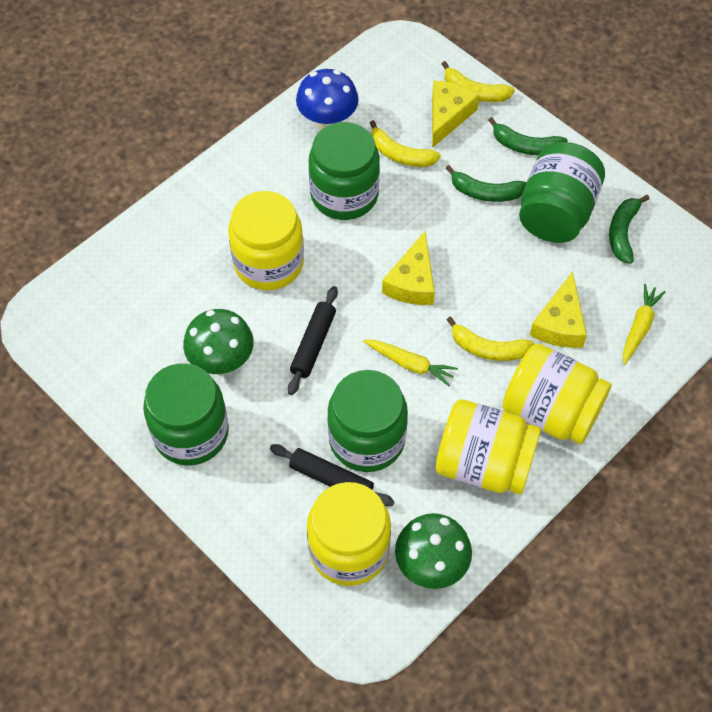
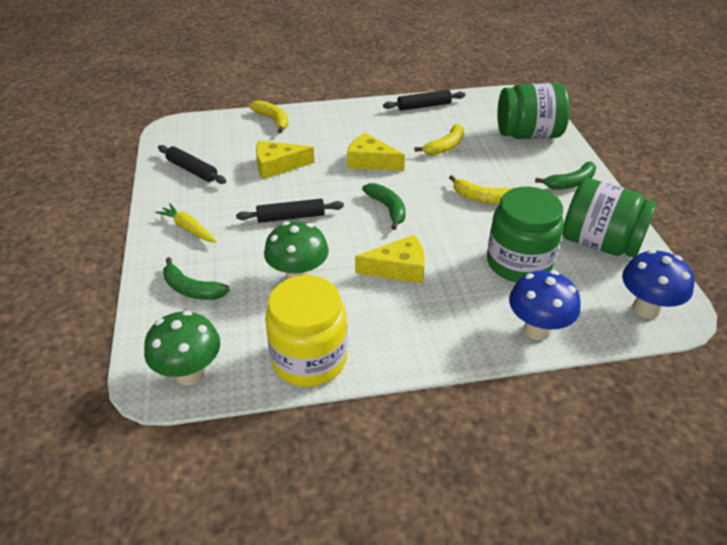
black rolling pin: [270,444,394,506] [288,286,338,395] = 2 -> [158,145,226,184] [236,199,344,223] [383,90,465,111] = 3
blue mushroom: [296,69,359,130] = 1 -> [509,270,581,340] [622,250,694,319] = 2
green jar: [143,363,229,466] [309,122,380,220] [327,370,408,472] [519,142,605,243] = 4 -> [487,187,564,282] [497,83,570,139] [563,178,657,258] = 3
yellow carrot: [363,340,458,386] [623,284,666,365] = 2 -> [155,203,217,243] = 1
yellow jar: [228,191,304,290] [307,482,391,586] [436,399,541,494] [503,344,612,444] = 4 -> [265,275,348,387] = 1

